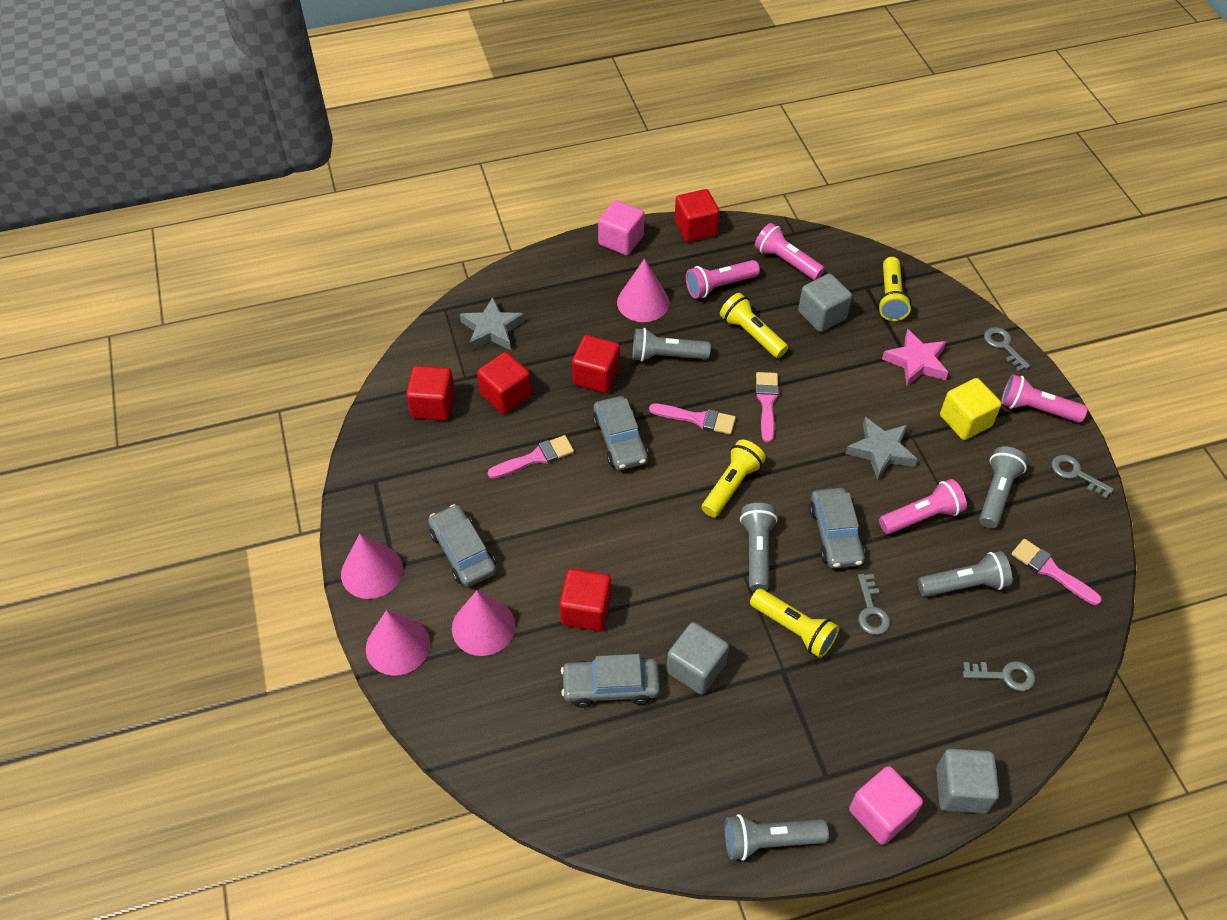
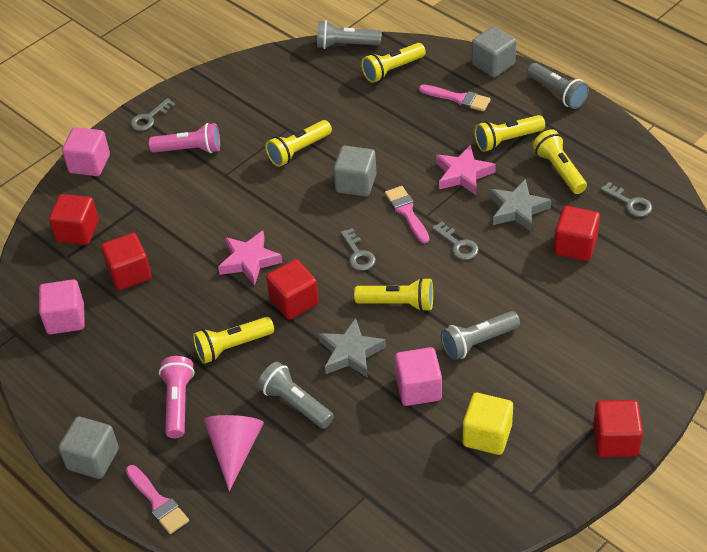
grey car: [428,504,496,587] [561,654,660,708] [593,396,648,470] [809,488,865,568] = 4 -> none = 0
grey flashlight: [633,328,711,362] [725,814,829,861] [740,503,778,591] [918,551,1012,597] [979,446,1028,528] = 5 -> [258,362,334,429] [317,20,382,49] [441,311,520,360] [527,63,589,109] = 4
pink brush: [487,435,574,479] [649,404,736,434] [756,372,779,443] [1011,539,1102,605] = 4 -> [126,465,189,534] [385,186,429,243] [419,85,491,111] = 3
pink cone: [341,533,403,599] [366,610,430,676] [452,591,516,656] [617,259,669,322] = 4 -> [204,415,264,491] = 1
pink cube: [598,200,644,255] [849,766,923,845] = 2 -> [39,279,85,334] [62,127,110,176] [395,347,442,406] = 3
pink flashlight: [686,260,760,299] [755,223,825,280] [879,479,967,534] [1001,374,1088,423] = 4 -> [149,123,220,153] [159,356,195,438] = 2
pink star: [882,329,948,386] = 1 -> [218,231,283,286] [436,145,496,195] = 2
yellow flashlight: [702,440,766,517] [720,293,788,358] [750,589,839,658] [878,257,912,321] = 4 -> [193,317,274,364] [265,120,332,167] [354,278,433,312] [361,43,426,83] [474,115,545,152] [533,129,587,194] = 6

